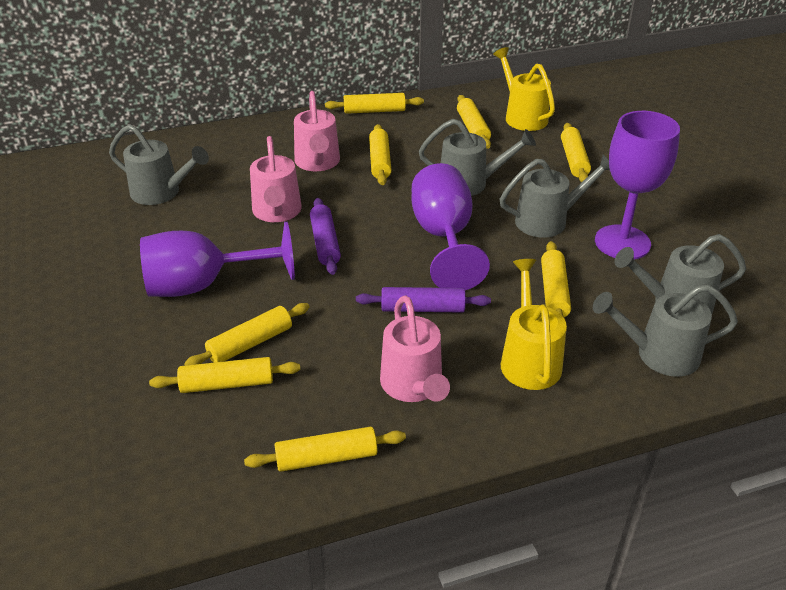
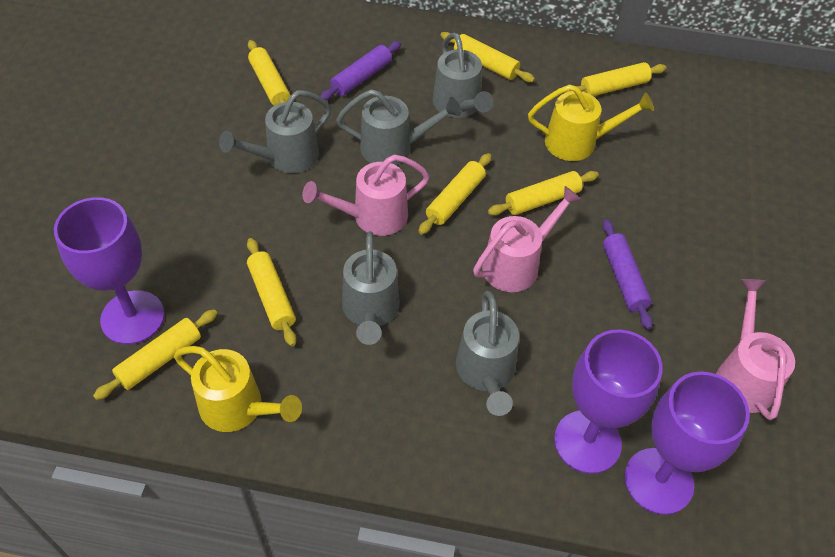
yellow rolling pin: [149,357,300,393] [184,303,310,366] [244,427,406,472] [325,93,424,114] [369,124,391,185] [457,95,491,149] [541,241,571,321] [561,123,591,182] = 8 -> [93,309,218,400] [247,238,296,346] [248,40,290,106] [418,153,492,235] [440,32,535,82] [488,171,599,216] [565,62,667,96] = 7

